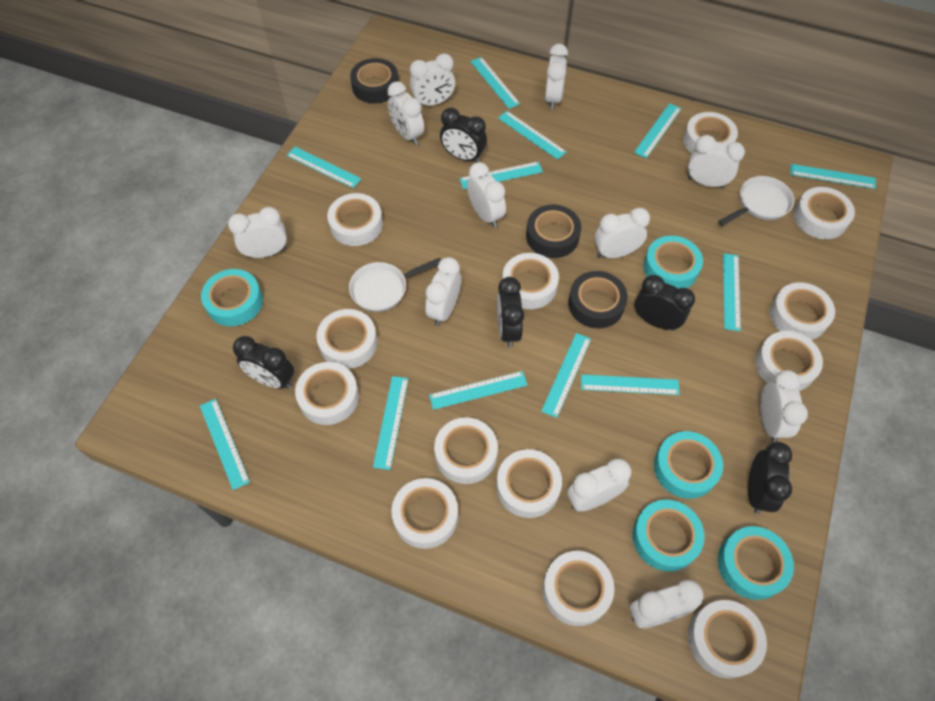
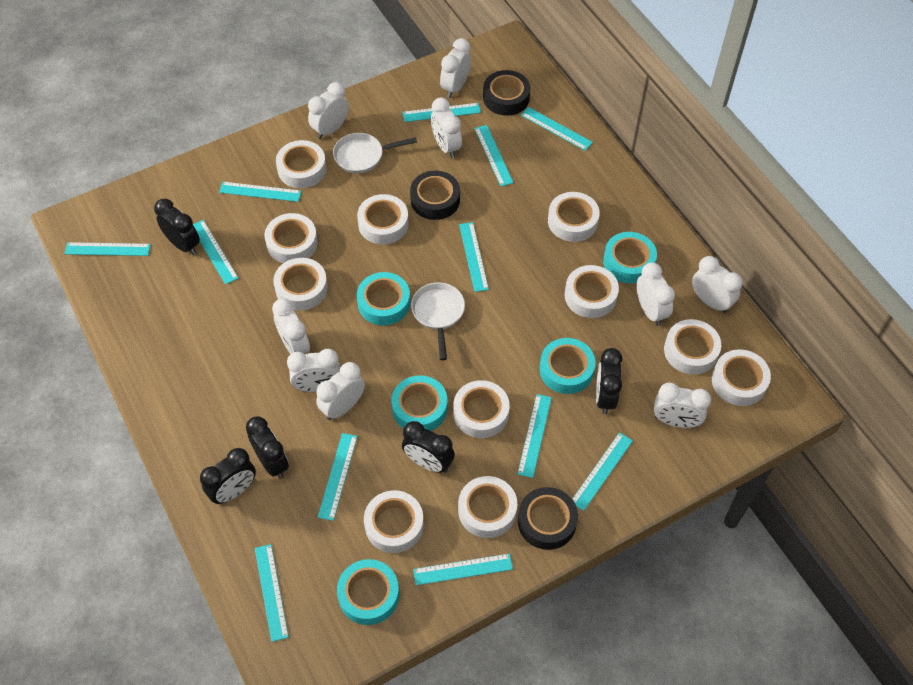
white clock: [228,207,287,258] [387,81,424,145] [410,53,455,106] [425,257,461,326] [467,162,506,228] [545,44,568,110] [567,459,631,511] [594,208,650,258] [630,580,703,629] [688,135,745,188] [760,370,808,442] = 11 -> [272,298,310,354] [287,349,341,392] [308,82,349,139] [316,362,365,420] [431,97,462,158] [440,38,471,98] [637,262,675,326] [654,383,711,428] [692,256,743,313] = 9
white tape: [295,362,359,425] [316,309,377,369] [327,193,383,246] [391,478,458,549] [434,417,498,484] [496,449,562,518] [502,253,559,309] [543,551,614,626] [683,112,738,153] [688,600,767,679] [755,331,823,391] [770,282,835,340] [794,187,855,239] = 13 -> [264,213,318,263] [273,258,328,311] [276,140,327,188] [357,194,409,244] [364,490,424,553] [453,380,510,438] [458,476,517,538] [548,192,600,242] [565,265,619,318] [664,319,721,375] [712,349,771,406] = 11

